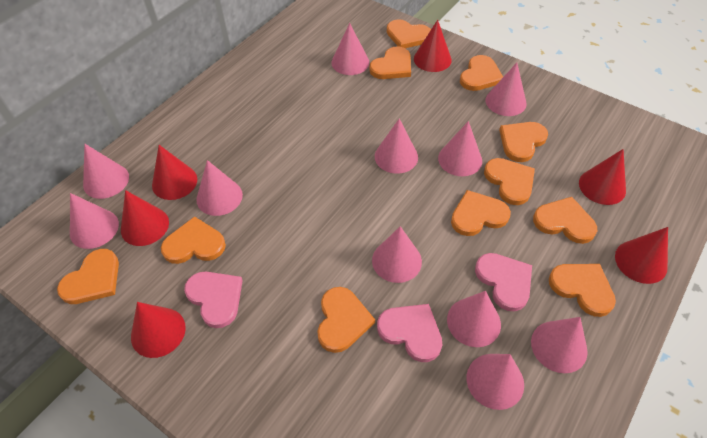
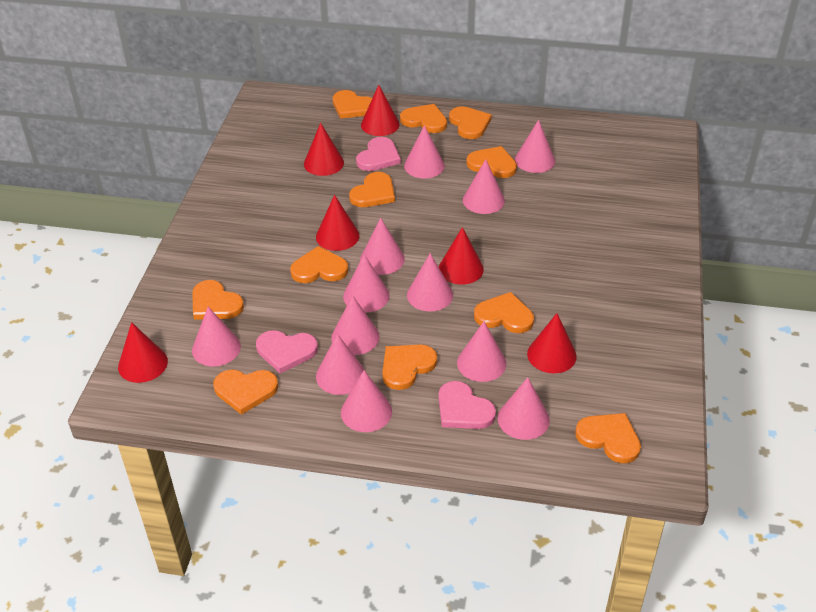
pink cone: [70,193,119,249] [83,144,129,199] [196,160,243,216] [332,23,369,75] [372,226,422,283] [375,118,418,174] [438,121,482,176] [447,291,501,347] [467,354,524,410] [486,63,526,116] [531,317,588,373] = 11 -> [192,307,241,367] [316,334,365,395] [331,295,379,355] [341,370,392,432] [343,254,389,312] [360,218,405,275] [404,125,445,178] [407,253,453,312] [457,321,506,382] [463,159,505,214] [498,377,550,440] [515,120,555,173] = 12

